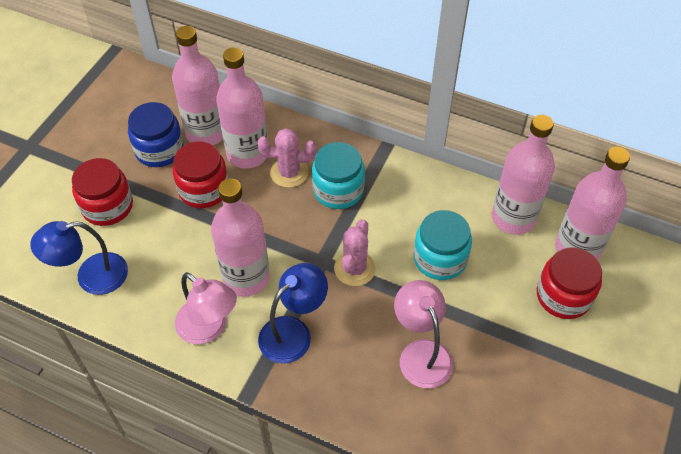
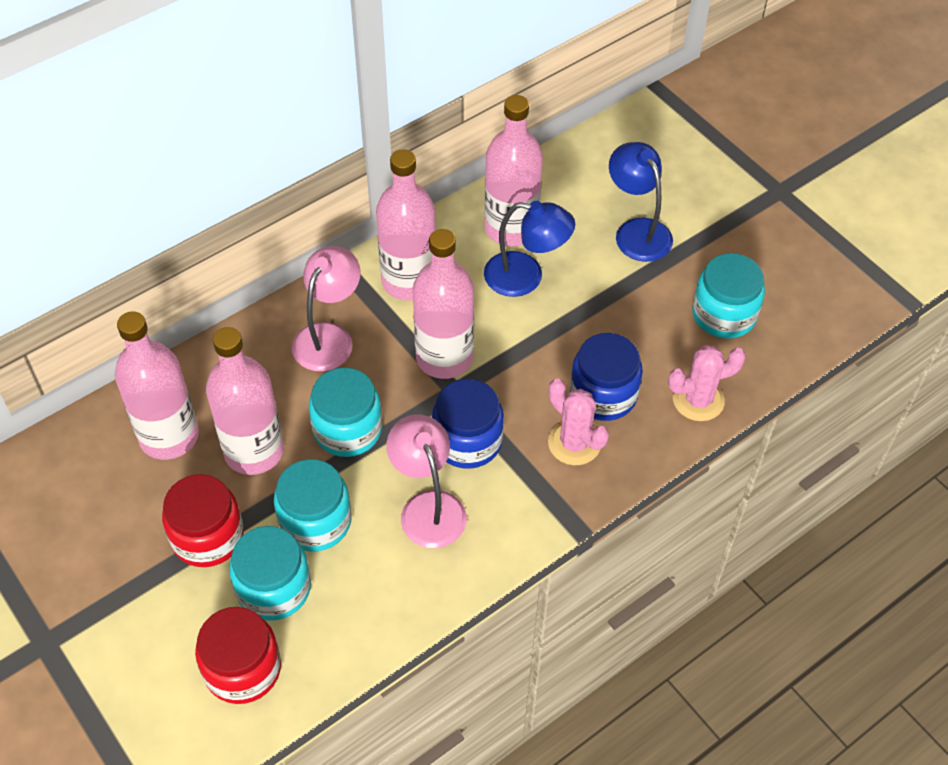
blue jar: [128,102,184,167] = 1 -> [432,379,504,469] [570,333,643,421] = 2
red jar: [72,158,133,226] [172,141,228,208] [537,247,602,319] = 3 -> [162,474,244,567] [195,607,281,704] = 2
turquoise jar: [312,142,365,209] [413,210,472,280] = 2 -> [229,526,311,620] [274,459,352,552] [309,367,382,457] [692,253,765,339] = 4

